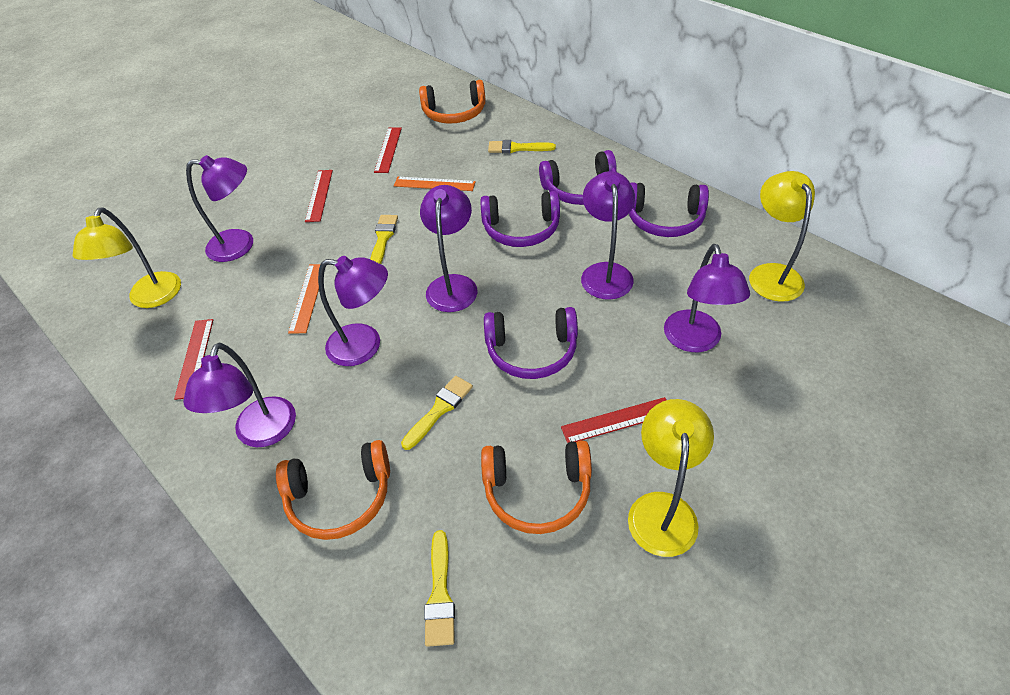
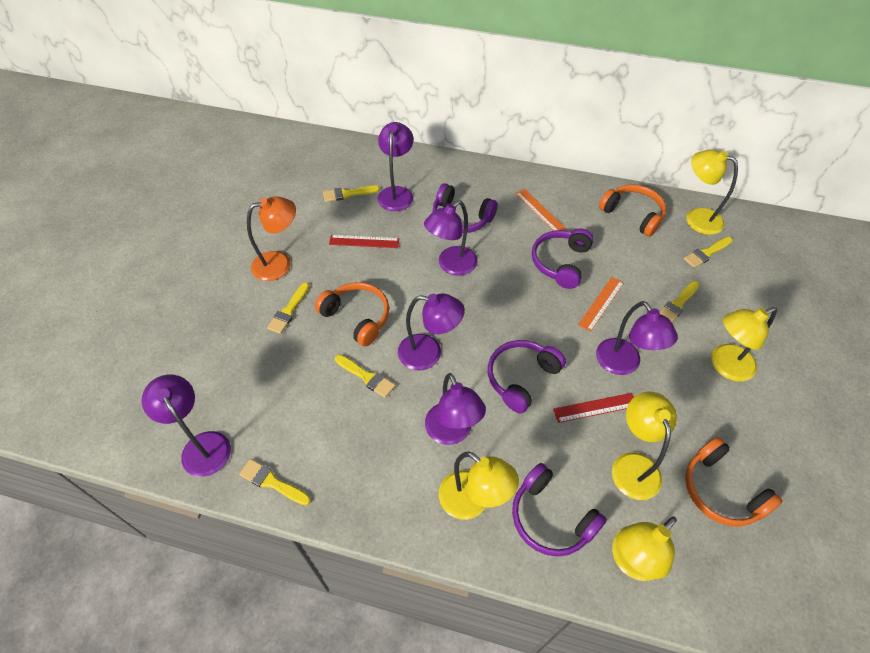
orange lamp: none = 0 -> [247,196,296,281] = 1
red ruler: [174,319,213,400] [305,170,333,222] [374,127,402,173] [561,397,666,443] = 4 -> [329,235,399,248] [553,393,634,423] = 2
yellow brush: [370,215,398,264] [401,376,473,450] [424,530,455,647] [488,140,556,153] = 4 -> [239,459,311,506] [267,282,310,334] [323,185,380,202] [335,355,395,398] [660,281,699,322] [684,237,733,268] = 6
yellow lamp: [72,208,181,308] [628,399,714,557] [749,171,815,302] = 3 -> [439,452,519,520] [612,392,677,500] [612,516,677,581] [686,149,738,235] [711,307,777,381] = 5

